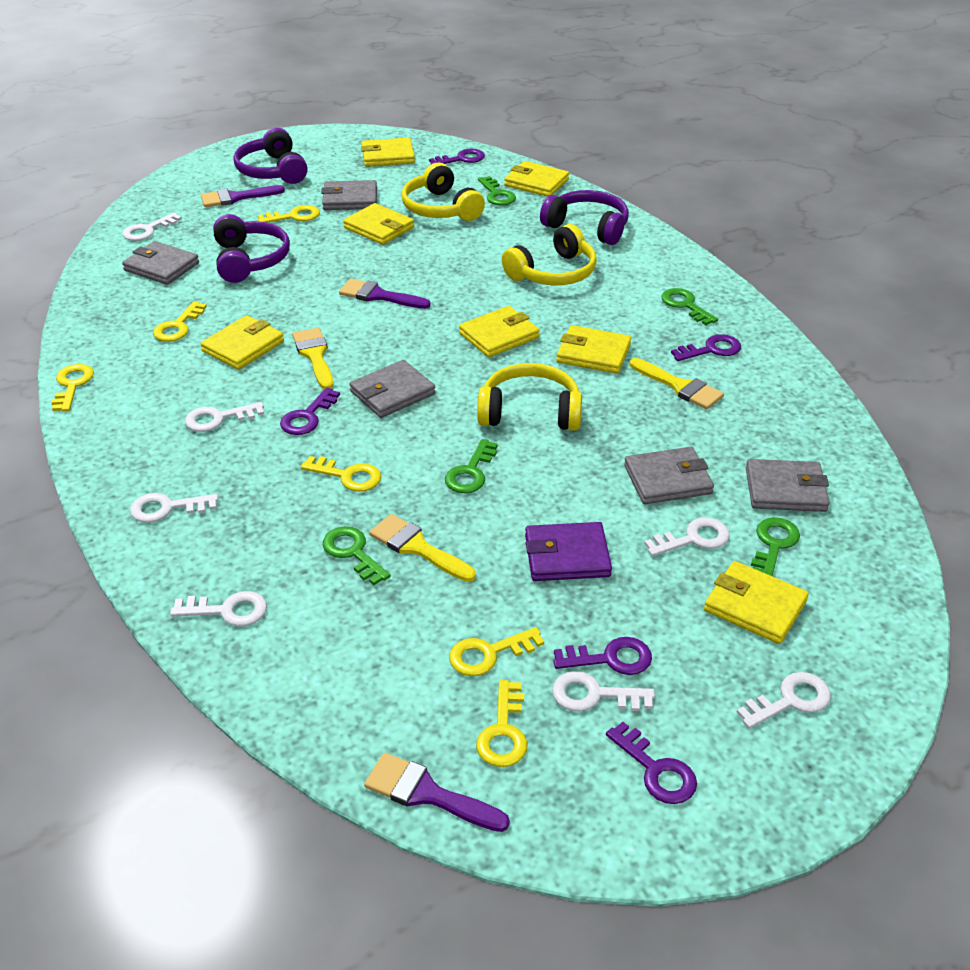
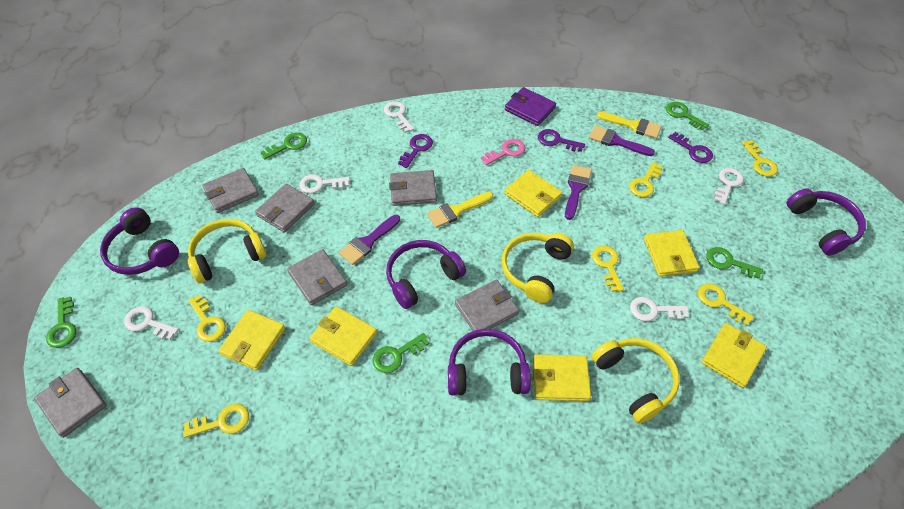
grey wallet: [122,241,199,285] [321,180,377,210] [349,360,435,418] [624,447,714,505] [746,459,829,512] = 5 -> [34,368,107,438] [203,168,259,213] [255,184,315,233] [287,249,347,305] [389,170,437,206] [455,280,519,331] = 6
pink key: none = 0 -> [481,139,525,165] = 1
purple headphones: [213,214,290,283] [233,128,308,184] [540,190,629,245] = 3 -> [100,207,179,275] [386,240,466,309] [448,329,531,395] [787,188,866,256] = 4
purple key: [280,387,340,435] [429,149,485,164] [554,637,652,675] [606,722,697,804] [671,334,741,361] = 5 -> [398,134,433,168] [538,129,585,152] [668,132,713,163] = 3
white key: [122,212,182,241] [130,493,218,523] [170,591,267,627] [185,402,264,432] [552,671,655,711] [644,518,730,556] [737,672,831,729] = 7 -> [124,306,179,340] [299,174,350,194] [384,101,414,133] [630,297,689,321] [714,168,744,205] = 5
yellow brush: [292,328,334,389] [369,514,476,582] [630,358,724,409] = 3 -> [427,192,493,228] [597,112,662,139] = 2
yellow wallet: [201,315,284,370] [343,203,414,245] [361,138,415,167] [459,306,540,357] [504,161,569,196] [556,325,631,374] [704,561,809,644] = 7 -> [218,310,285,371] [310,306,377,366] [505,170,562,217] [533,354,591,401] [644,230,700,277] [701,323,767,388] = 6

